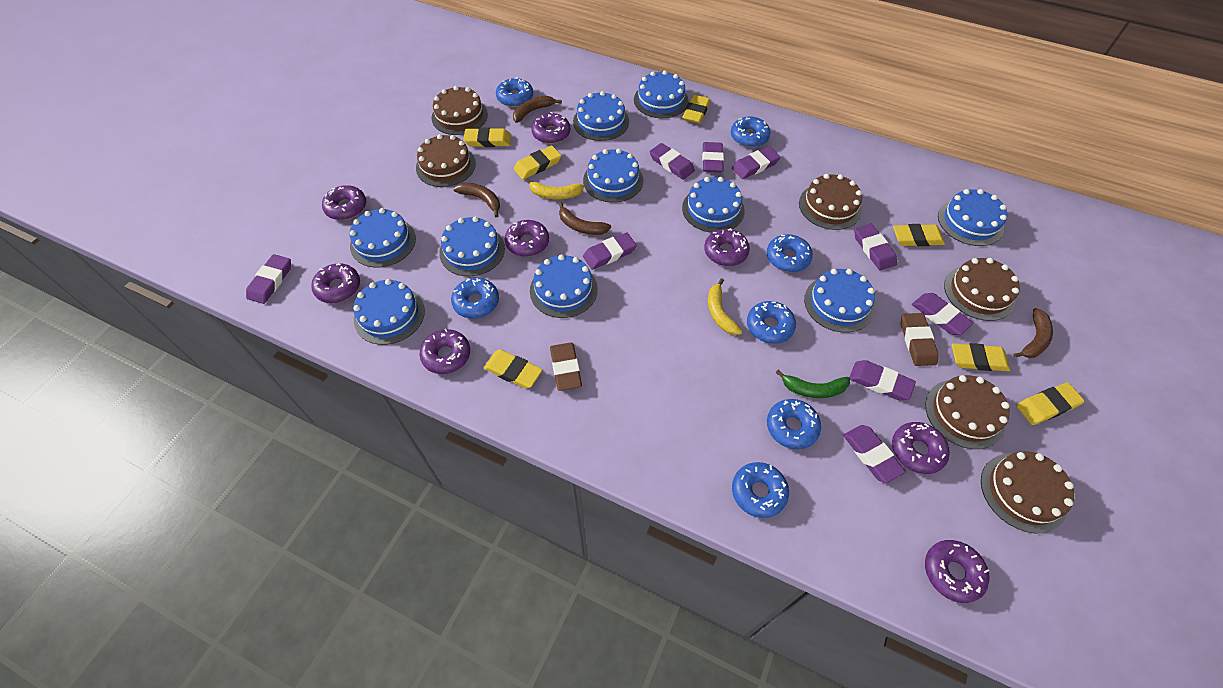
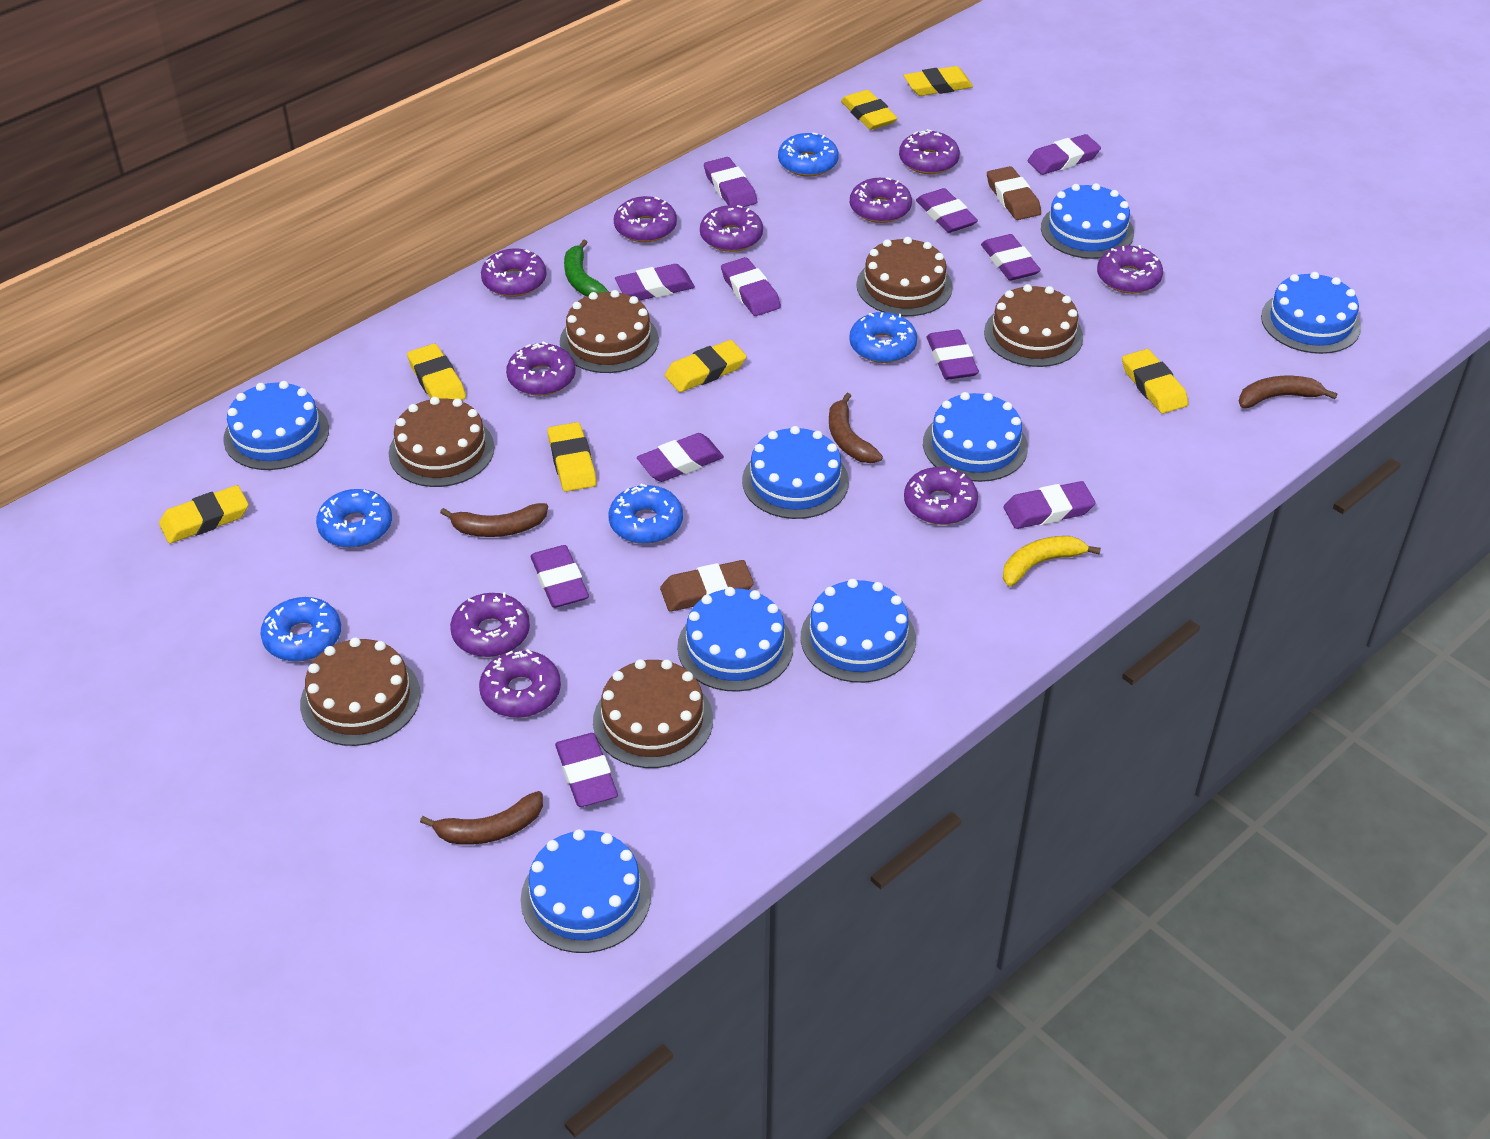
blue cake: [350,208,416,268] [353,279,425,345] [439,217,505,276] [530,254,598,318] [573,91,629,141] [583,149,643,203] [634,70,688,118] [682,177,745,233] [804,269,875,333] [938,189,1007,246] = 10 -> [223,381,329,470] [521,829,651,953] [677,587,793,692] [742,426,849,519] [801,579,916,683] [923,392,1028,482] [1041,183,1134,259] [1261,272,1361,354] = 8
blue donut: [451,278,499,319] [496,77,533,107] [731,117,770,147] [732,462,789,518] [747,301,796,344] [767,234,813,272] [767,399,821,449] = 7 -> [260,597,341,662] [316,489,392,548] [609,484,683,544] [778,133,839,177] [849,312,917,363] = 5
purple donut: [311,263,360,303] [322,185,366,220] [420,329,470,374] [505,220,549,257] [531,112,570,144] [704,228,750,266] [892,422,950,474] [925,540,990,603] = 8 -> [450,592,530,657] [479,649,561,718] [481,248,547,297] [506,342,575,396] [614,196,677,242] [700,205,763,252] [850,177,912,223] [899,129,960,174] [904,467,978,525] [1097,245,1163,294] = 10
purple eraser: [246,254,291,304] [583,232,637,270] [650,143,695,180] [702,142,724,172] [732,147,781,179] [843,425,906,483] [849,360,916,400] [854,224,897,271] [912,293,974,335] = 9 -> [531,545,589,608] [555,733,618,807] [615,264,695,301] [637,433,724,482] [704,157,757,207] [721,257,781,316] [916,188,978,233] [927,329,979,380] [981,234,1041,281] [1004,481,1096,529] [1028,134,1101,175] = 11
yellow banana: [525,178,584,199] [708,278,743,335] = 2 -> [1003,536,1101,586] = 1

